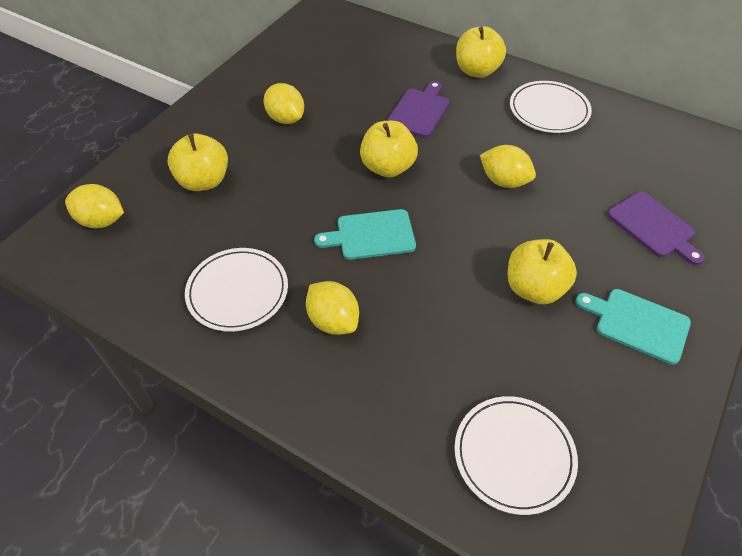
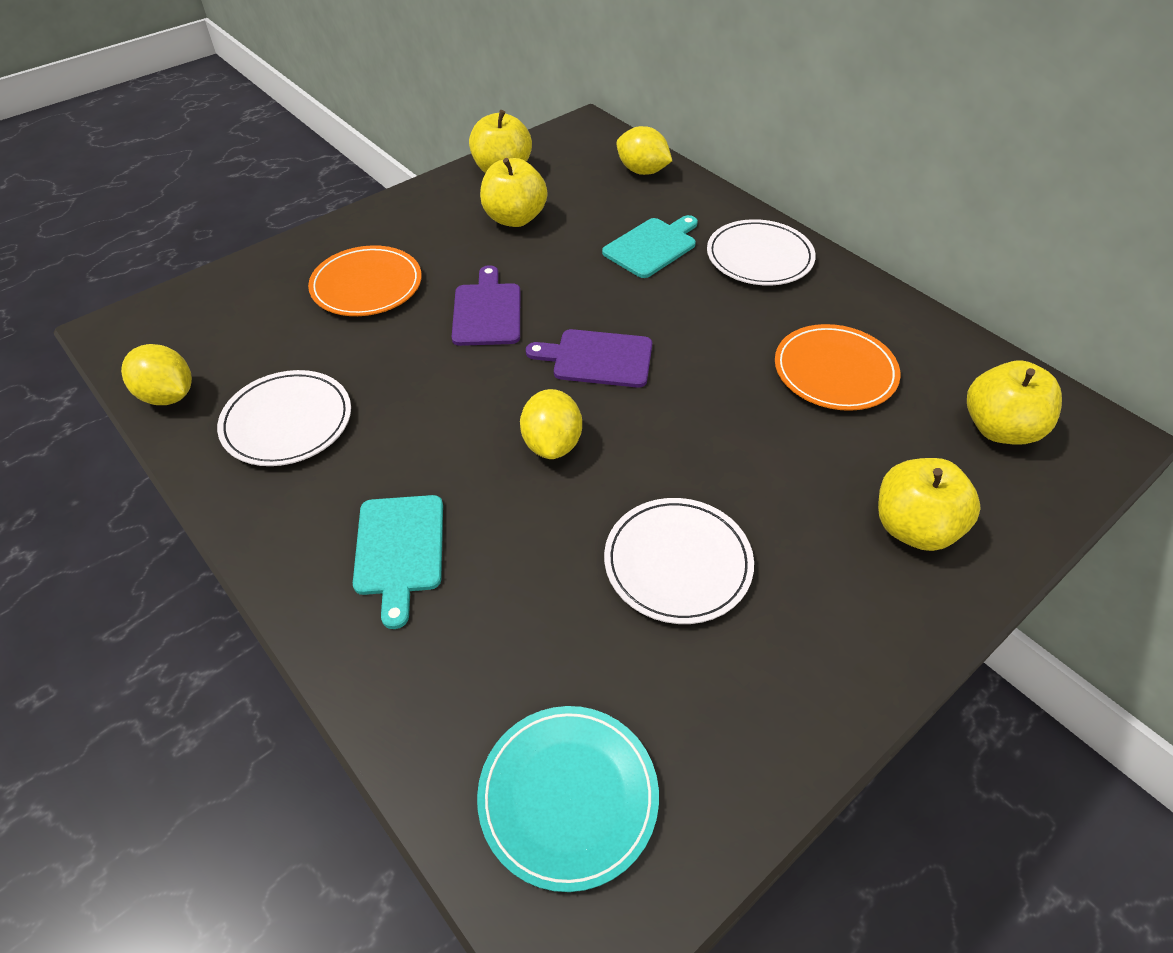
orange plate: none = 0 -> [308,245,422,316] [775,324,900,411] = 2
turquoise plate: none = 0 -> [477,706,659,892] = 1
yellow lemon: [65,184,124,228] [263,83,304,124] [306,281,359,335] [480,145,536,188] = 4 -> [121,344,192,405] [520,389,582,459] [616,126,672,175] = 3

